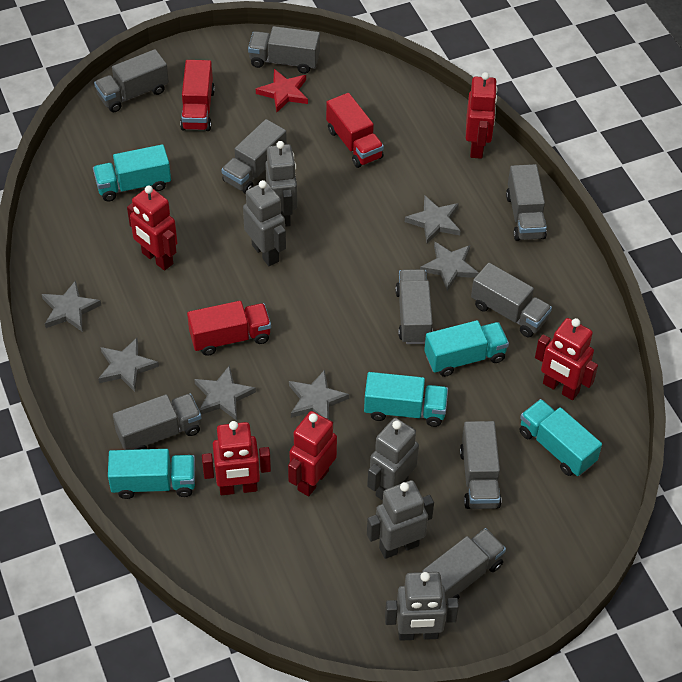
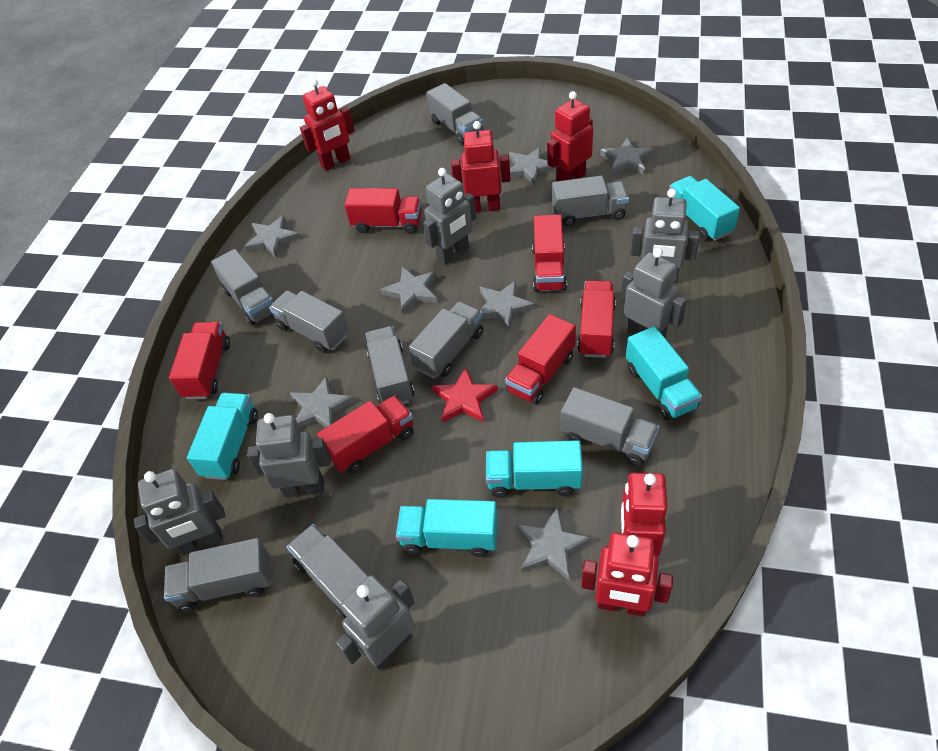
grey robot: [243,180,286,266] [265,141,297,227] [367,418,419,501] [367,480,434,559] [385,572,459,641] = 5 -> [134,469,225,556] [247,413,331,498] [336,575,415,670] [423,168,476,265] [621,248,687,339] [631,189,700,283] = 6
grey star: [42,280,101,332] [98,338,159,392] [194,365,256,421] [289,370,349,419] [405,196,461,244] [420,241,479,291] = 6 -> [244,215,300,258] [290,376,354,428] [381,267,438,314] [479,280,535,330] [509,147,557,186] [516,507,591,580] [600,138,654,175] = 7
red truck: [180,60,215,131] [187,301,271,356] [326,93,384,168] = 3 -> [169,322,230,399] [317,395,414,473] [345,188,422,234] [505,314,576,405] [532,214,567,292] [577,280,616,358] = 6

